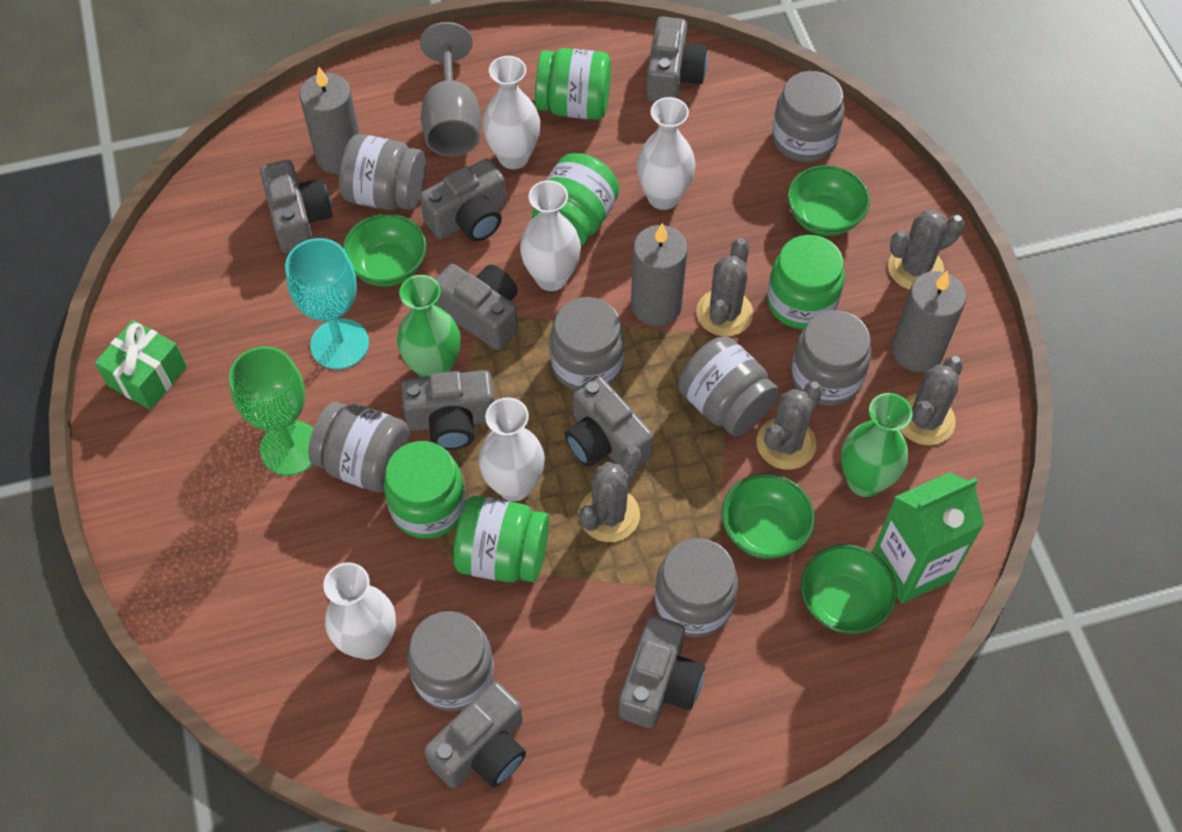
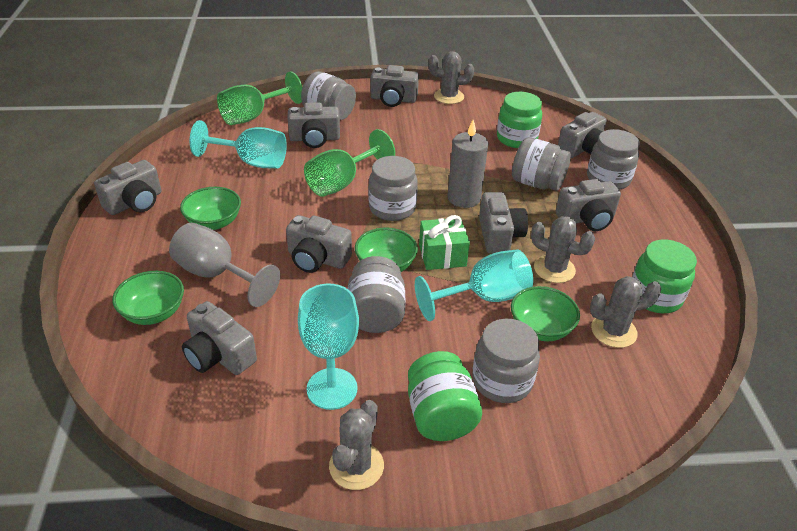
green carton: [872,472,984,604] = 1 -> none = 0
green goblet: [229,346,313,475] = 1 -> [217,71,302,125] [304,129,395,197] = 2
green jar: [384,441,466,539] [453,496,549,582] [532,153,619,246] [535,48,611,120] [767,235,845,329] = 5 -> [408,351,482,441] [497,92,542,148] [632,240,697,313] = 3
green vase: [397,275,460,377] [841,393,913,497] = 2 -> none = 0
grey cactus: [579,446,641,542] [696,238,753,336] [756,381,823,470] [888,210,965,290] [900,356,963,445] = 5 -> [329,400,384,490] [429,51,474,104] [531,216,595,283] [590,276,661,348] = 4
grey candle: [299,67,360,174] [631,223,688,326] [891,271,966,372] = 3 -> [448,120,488,208] = 1
grey jar: [308,402,410,492] [339,134,426,210] [407,611,494,711] [550,297,625,390] [655,538,738,638] [678,336,779,436] [772,71,845,162] [791,310,871,406] = 8 -> [301,71,356,120] [348,256,405,333] [368,156,418,221] [472,318,540,403] [512,137,571,191] [587,129,640,190] = 6
turquoise goblet: [285,238,369,370] = 1 -> [190,120,287,168] [298,283,359,410] [415,250,533,321] = 3
white vase: [323,562,396,660] [478,397,545,501] [483,56,540,169] [520,180,581,291] [636,97,696,210] = 5 -> none = 0

